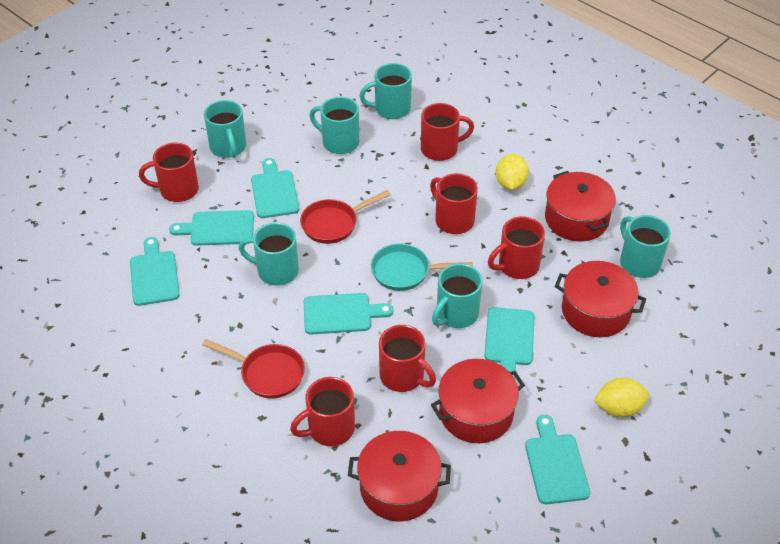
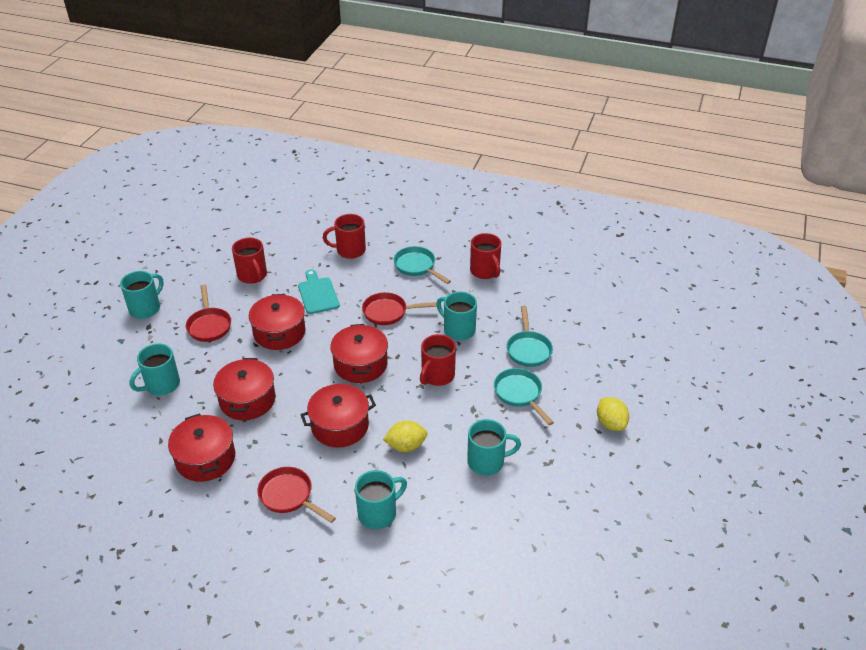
red mug: [139,143,199,202] [290,377,355,446] [379,325,436,392] [421,103,474,161] [430,173,478,234] [488,216,545,279] = 6 -> [232,237,267,284] [323,214,366,259] [420,334,456,386] [470,233,501,279] = 4
red pan: [202,339,305,398] [300,190,391,244] = 2 -> [186,285,231,342] [257,467,336,523] [362,292,437,325] = 3
red pot: [348,431,451,521] [431,359,525,443] [545,171,616,242] [555,261,646,337] = 4 -> [168,413,235,482] [213,358,276,420] [249,294,306,350] [301,384,376,448] [330,324,388,383] = 5
turquoise cutting board: [130,237,180,306] [169,210,254,246] [251,158,299,218] [304,293,393,335] [484,307,535,379] [525,415,590,504] = 6 -> [298,269,340,314] = 1
turquoise mug: [204,100,246,158] [238,223,299,286] [309,97,359,154] [359,63,412,119] [432,263,483,328] [620,215,671,278] = 6 -> [120,271,163,319] [129,344,180,395] [355,470,407,529] [437,292,477,341] [467,419,521,476] = 5
turquoise pan: [371,244,472,291] = 1 -> [394,246,451,284] [494,368,554,425] [506,306,553,367] = 3

